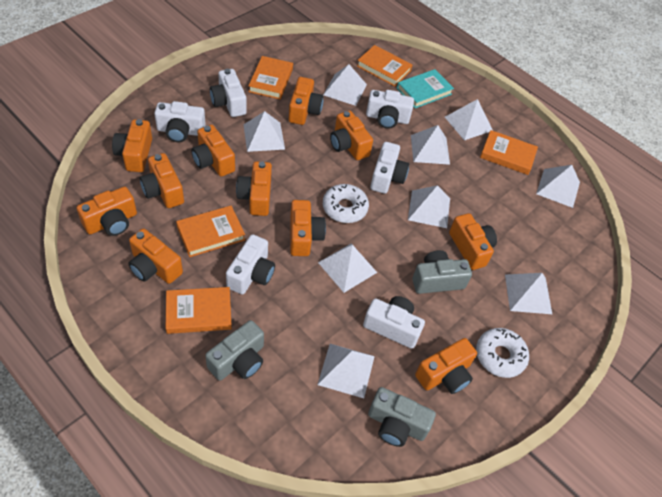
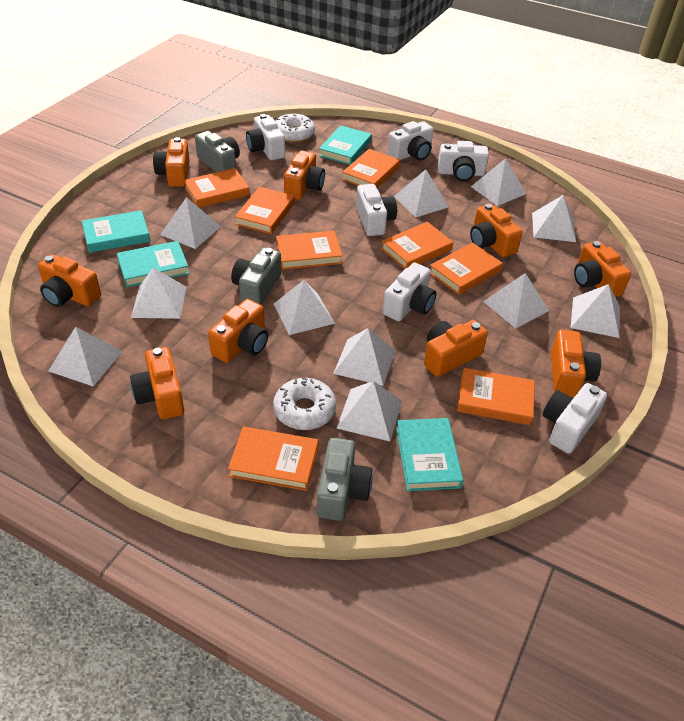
orange book: [166,287,232,334] [176,206,245,257] [248,56,293,99] [357,45,412,86] [480,130,538,175] = 5 -> [183,168,250,208] [228,426,318,491] [235,187,294,234] [276,231,343,270] [342,149,400,188] [381,222,453,269] [430,242,503,295] [457,368,535,425] = 8
orange camera: [77,186,137,236] [112,119,152,172] [128,228,183,284] [140,153,184,208] [191,125,235,177] [236,161,272,216] [289,77,324,125] [290,200,326,256] [330,111,373,160] [415,338,477,394] [449,213,497,270] = 11 -> [38,254,101,307] [130,347,184,419] [153,137,190,187] [208,299,268,363] [284,151,325,200] [424,320,488,377] [470,204,523,257] [551,330,601,398] [574,241,631,297] = 9
turquoise book: [397,69,454,108] = 1 -> [82,210,150,253] [117,241,189,287] [319,125,372,165] [396,418,463,491] = 4
white pyramid: [244,111,285,152] [317,344,375,398] [318,244,377,293] [323,64,367,106] [408,185,450,228] [411,125,450,165] [445,99,493,140] [505,273,552,314] [536,165,580,208] = 9 -> [49,327,123,387] [131,268,186,319] [160,197,221,249] [274,280,335,335] [333,328,396,386] [337,381,402,441] [394,169,449,218] [471,158,526,206] [483,273,549,329] [532,195,576,242] [571,284,620,338] = 11

